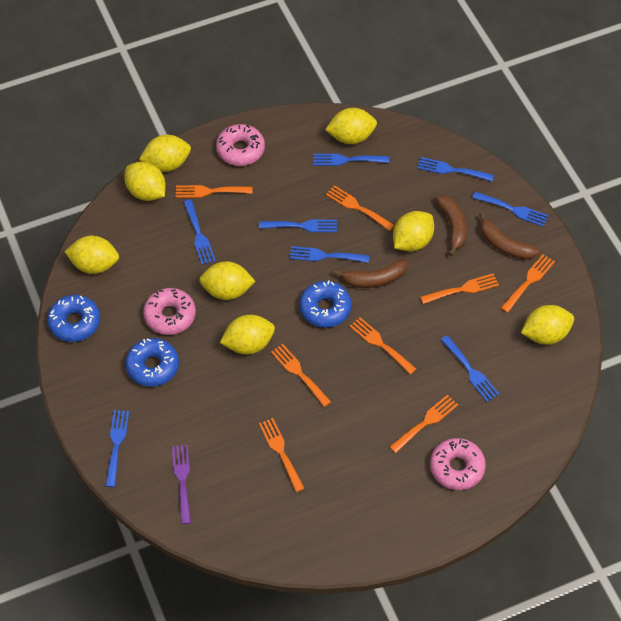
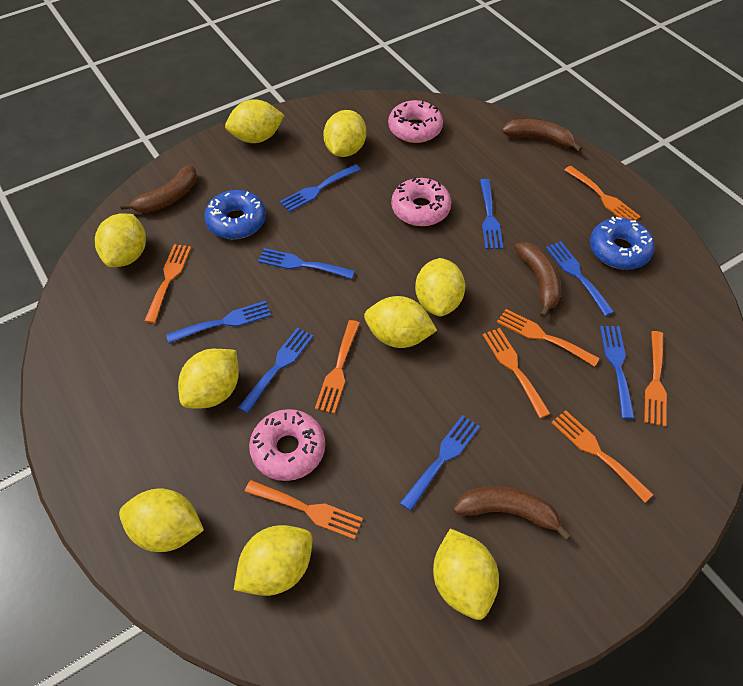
blue donut: [47,295,100,342] [125,338,179,387] [299,280,352,328] = 3 -> [204,190,266,239] [590,217,655,270] = 2
brown banana: [334,259,407,288] [435,195,467,256] [479,212,540,260] = 3 -> [120,165,197,213] [453,486,571,540] [502,119,582,152] [514,242,561,318] = 4
purple fork: [172,445,191,524] = 1 -> none = 0
yellow lemon: [65,236,119,274] [125,162,166,201] [139,135,191,172] [199,261,256,300] [220,315,275,354] [325,108,377,144] [393,211,434,251] [521,305,574,345] = 8 -> [95,213,146,267] [119,489,204,552] [178,349,239,409] [225,99,285,143] [234,525,313,596] [323,110,366,157] [364,296,437,348] [415,258,465,316] [433,529,499,620] = 9

